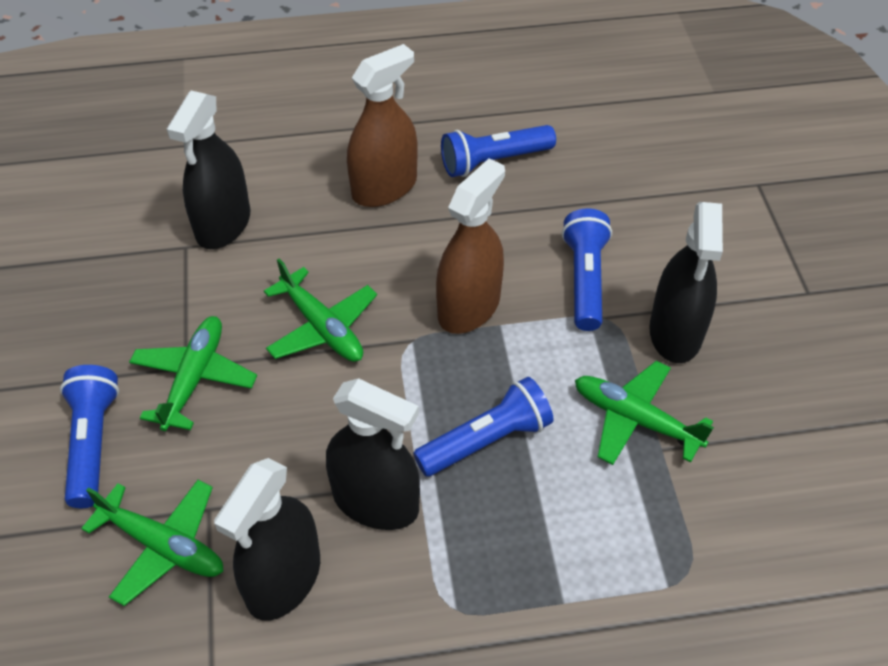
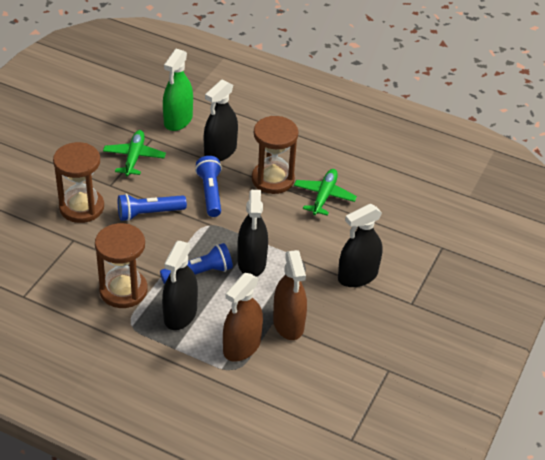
blue flashlight: [60,365,119,508] [413,377,554,476] [441,125,556,177] [562,209,612,331] = 4 -> [118,194,187,221] [160,243,233,284] [195,156,222,217] = 3
brown hourglass: none = 0 -> [53,142,104,223] [95,223,148,308] [252,116,298,194] = 3
green plane: [81,480,223,606] [129,316,257,431] [264,259,377,362] [575,361,714,465] = 4 -> [103,130,166,176] [294,169,357,216] = 2
green spray bottle: none = 0 -> [163,49,193,131] = 1

